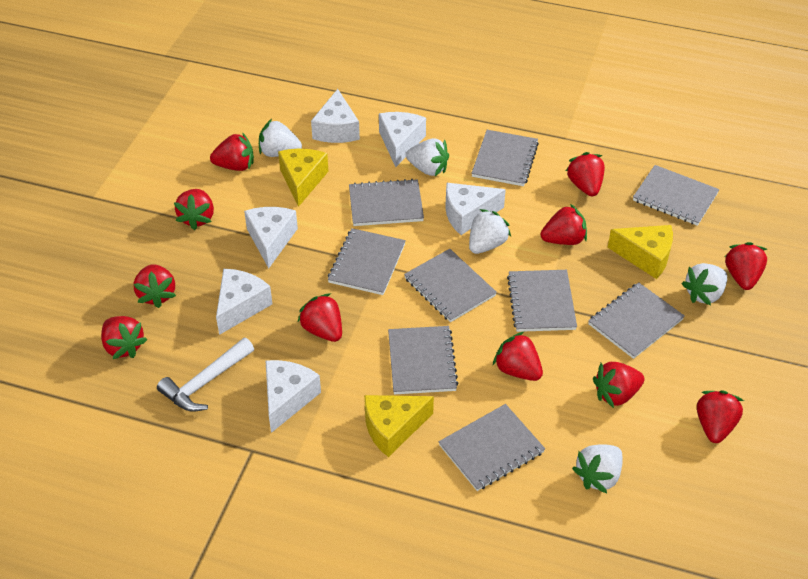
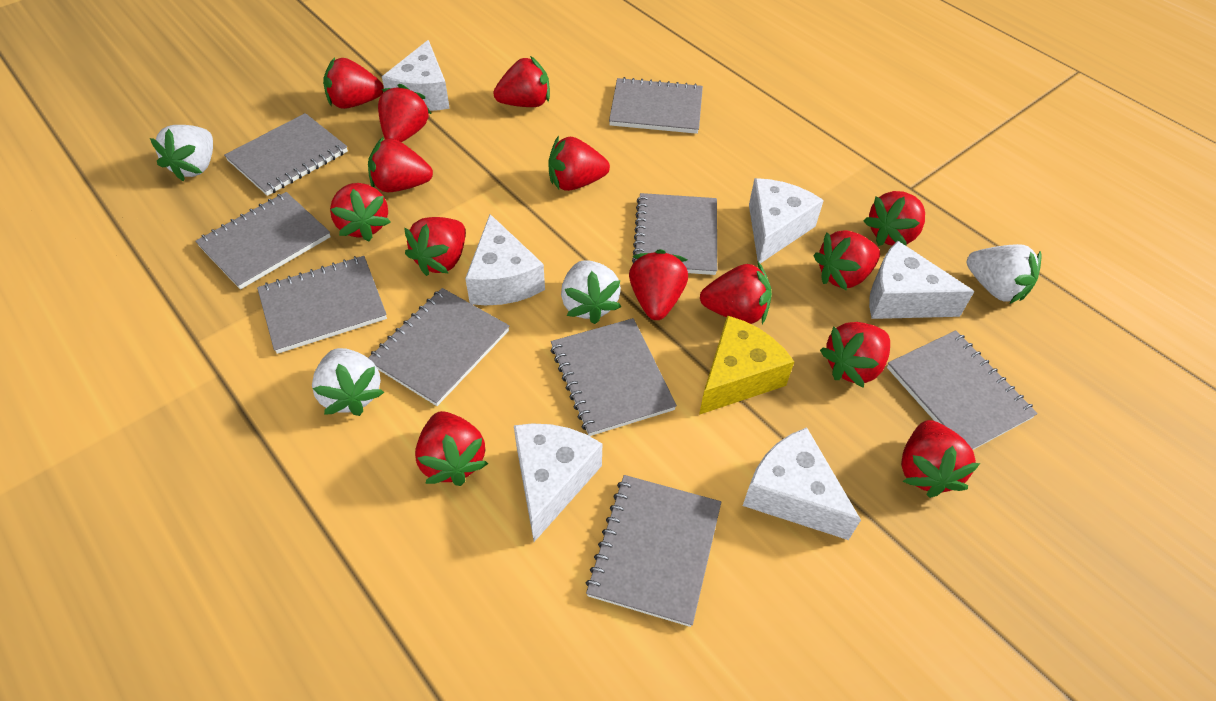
red strawberry: [101,316,147,359] [134,264,176,308] [174,189,214,230] [210,132,254,171] [298,293,342,342] [493,332,543,381] [541,204,587,245] [566,152,605,196] [593,362,644,408] [697,390,744,443] [725,242,767,290] = 11 -> [323,58,384,109] [330,183,391,241] [368,136,433,192] [378,84,431,142] [404,217,466,276] [415,411,488,486] [493,56,550,107] [548,136,610,191] [629,249,688,320] [700,262,772,324] [813,230,880,291] [820,322,890,388] [864,191,925,246] [901,420,980,498] = 14
white hammer: [157,338,254,412] = 1 -> none = 0
white strawberry: [259,119,302,157] [406,138,449,176] [469,209,511,254] [572,444,623,493] [681,263,727,305] = 5 -> [150,125,213,181] [312,348,384,416] [561,260,621,324] [967,244,1042,304] = 4
yellow cheese: [278,149,329,207] [364,395,434,457] [608,225,673,279] = 3 -> [699,315,794,415] = 1

